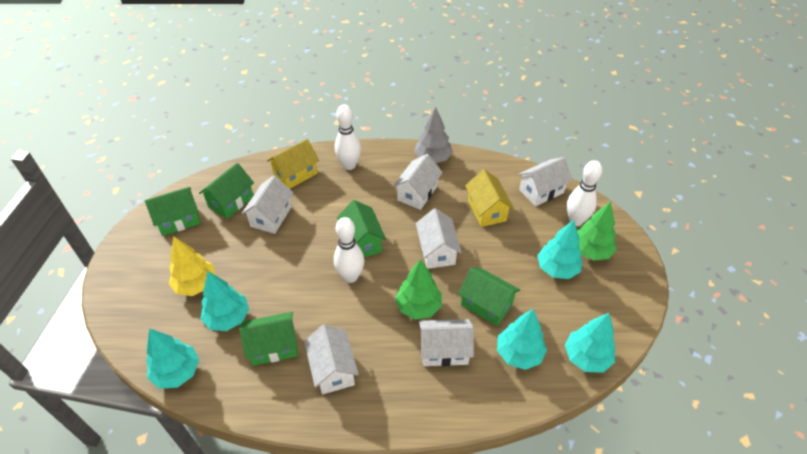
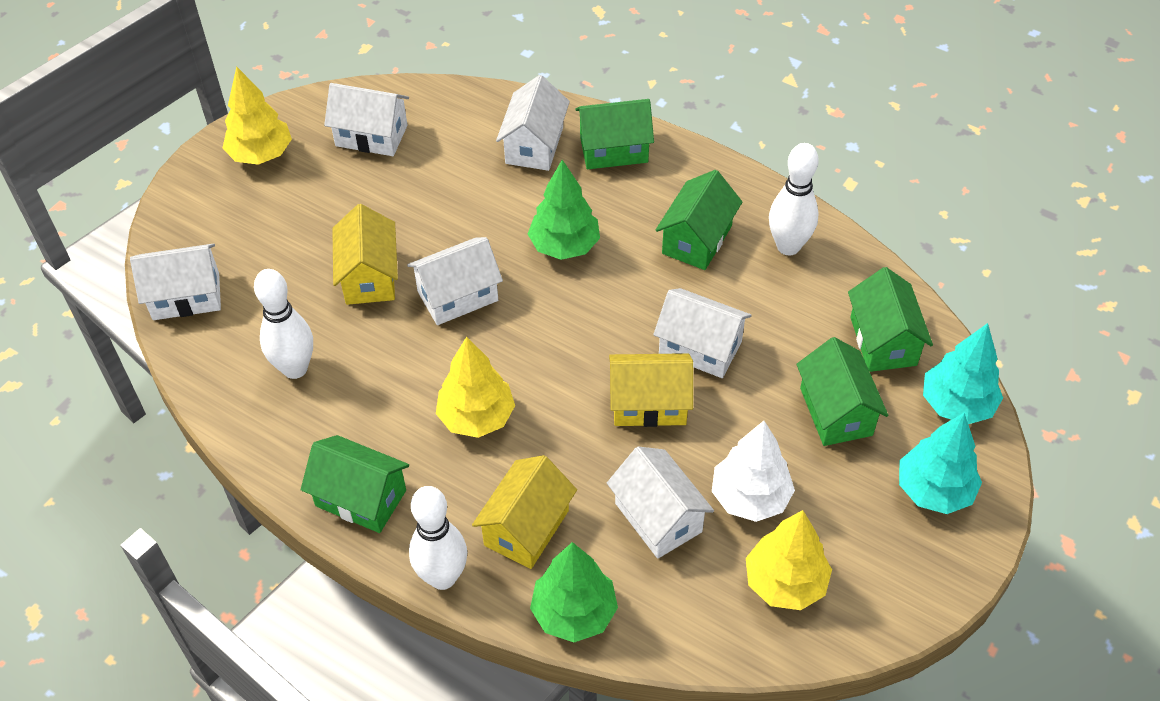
grey tree: [414,107,453,163] = 1 -> none = 0
turquoise tree: [146,328,199,389] [200,271,249,331] [497,309,547,370] [537,220,583,279] [565,313,615,373] = 5 -> [899,413,982,514] [923,323,1003,424] = 2
white tree: none = 0 -> [712,421,795,522] = 1
yellow house: [267,139,319,189] [465,170,514,227] = 2 -> [332,204,398,305] [472,455,577,569] [609,353,693,427] = 3
yellow tree: [169,236,216,296] = 1 -> [223,66,292,165] [436,337,515,438] [746,510,832,610] = 3

